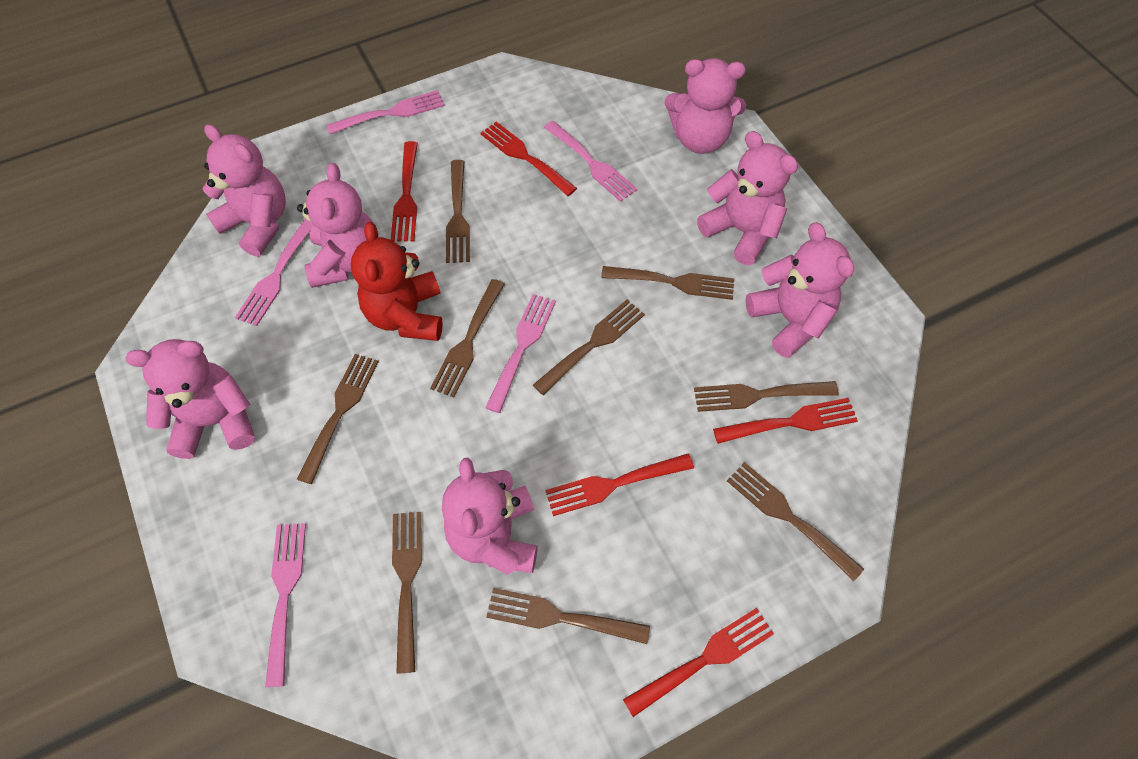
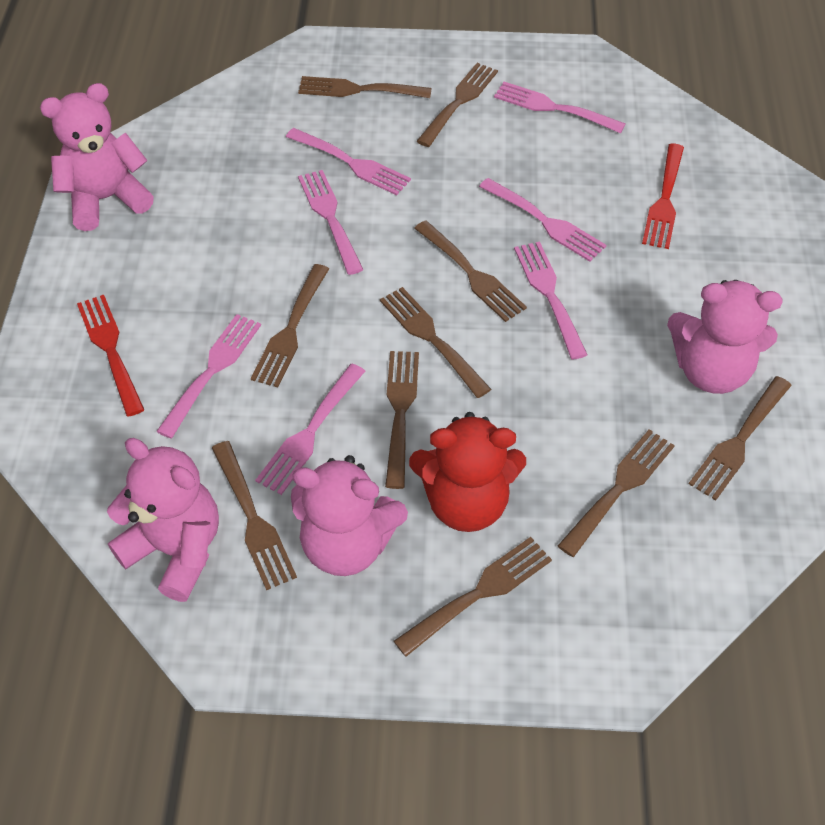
brown fork: [297,354,379,484] [392,512,422,674] [430,279,505,397] [446,160,470,263] [486,588,650,644] [533,300,645,395] [601,266,734,300] [694,381,839,412] [727,462,864,581] = 9 -> [212,441,297,590] [251,264,329,388] [298,76,432,98] [380,287,491,398] [385,351,419,489] [394,537,552,657] [414,220,527,322] [417,63,498,147] [558,429,675,557] [689,376,792,501] = 10
pink fork: [235,218,313,326] [265,523,306,687] [327,90,445,134] [485,294,556,413] [544,121,637,202] = 5 -> [156,314,261,438] [255,363,365,495] [286,128,411,195] [298,170,363,275] [479,178,606,262] [494,82,626,134] [514,242,588,360] = 7
pink teddy bear: [126,339,255,459] [202,124,286,257] [297,163,372,288] [442,458,538,575] [664,58,746,154] [697,131,798,265] [745,222,854,358] = 7 -> [40,83,154,231] [107,438,219,602] [291,455,408,576] [667,280,782,394] = 4
red fork: [391,141,418,242] [480,122,577,196] [545,454,694,516] [623,608,774,717] [713,398,858,444] = 5 -> [77,295,145,417] [642,143,684,249] = 2

